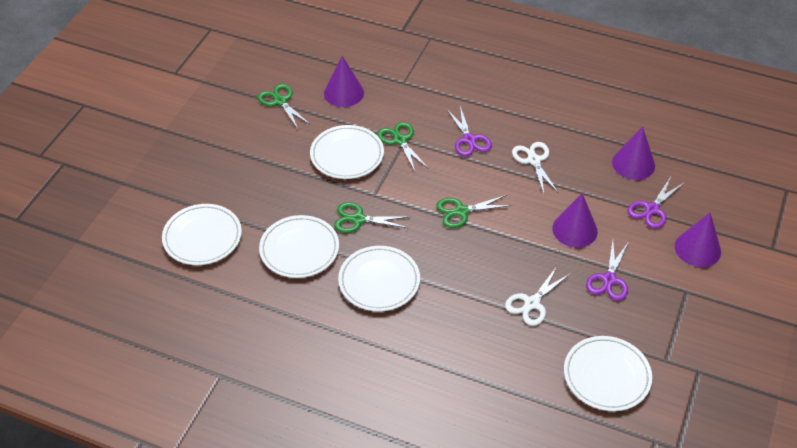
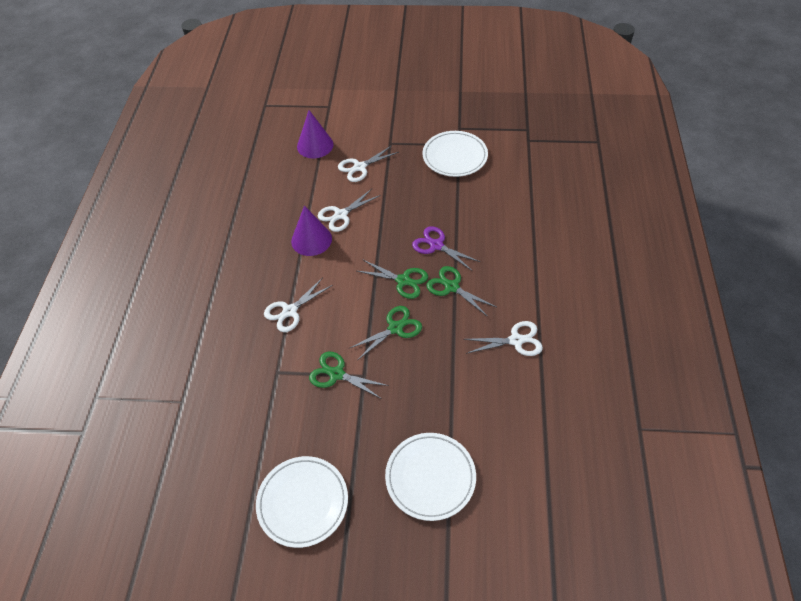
purple cone: [324,56,364,107] [552,193,598,247] [612,126,655,180] [675,213,721,267] = 4 -> [291,206,332,256] [297,110,333,158] = 2
purple scissors: [447,106,492,156] [586,240,628,301] [628,177,685,229] = 3 -> [412,226,480,271] = 1
white plate: [162,204,242,265] [259,215,339,278] [310,125,384,179] [338,246,420,311] [564,336,652,411] = 5 -> [256,456,348,548] [385,433,476,521] [422,131,488,177] = 3
white scissors: [505,266,571,326] [512,142,559,194] = 2 -> [264,277,333,332] [318,189,381,232] [338,145,399,182] [464,321,543,356] = 4

